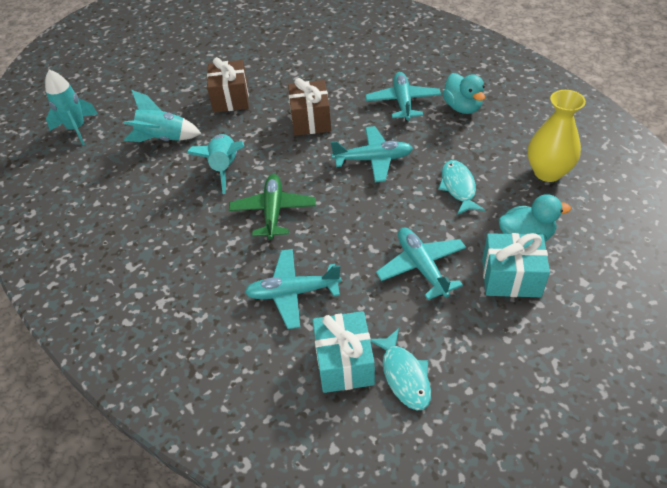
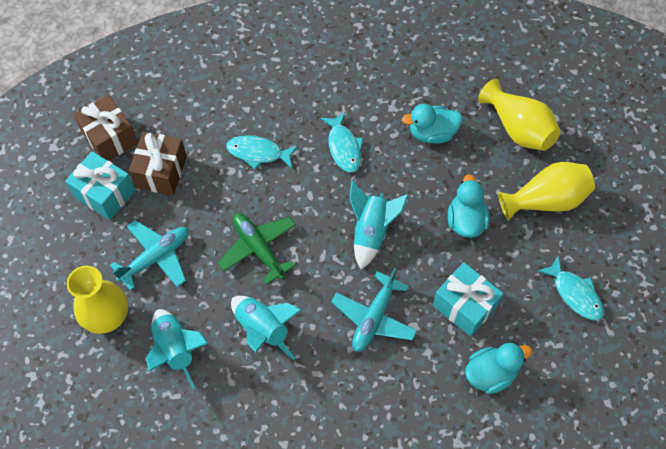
turquoise duck: [442,73,485,114] [499,194,571,241] = 2 -> [402,104,463,144] [448,174,489,238] [465,343,532,394] = 3
turquoise fish: [370,328,431,410] [438,160,485,215] = 2 -> [226,135,298,169] [321,112,363,173] [538,256,604,321] = 3
turquoise plane: [245,249,342,329] [331,126,413,182] [365,72,441,122] [376,228,466,300] = 4 -> [110,220,189,291] [331,268,417,352] = 2
yellow vase: [528,90,586,182] = 1 -> [67,266,128,334] [478,79,561,151] [498,162,595,221] = 3

